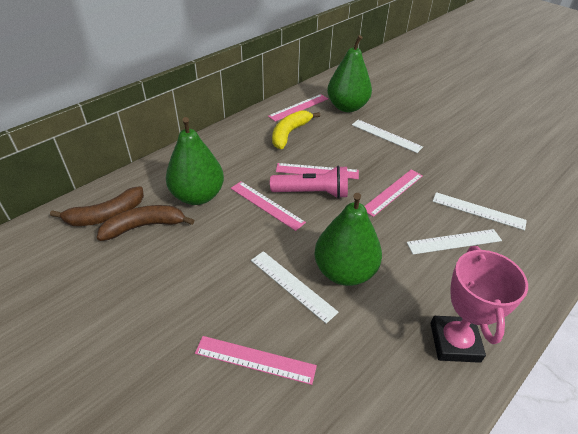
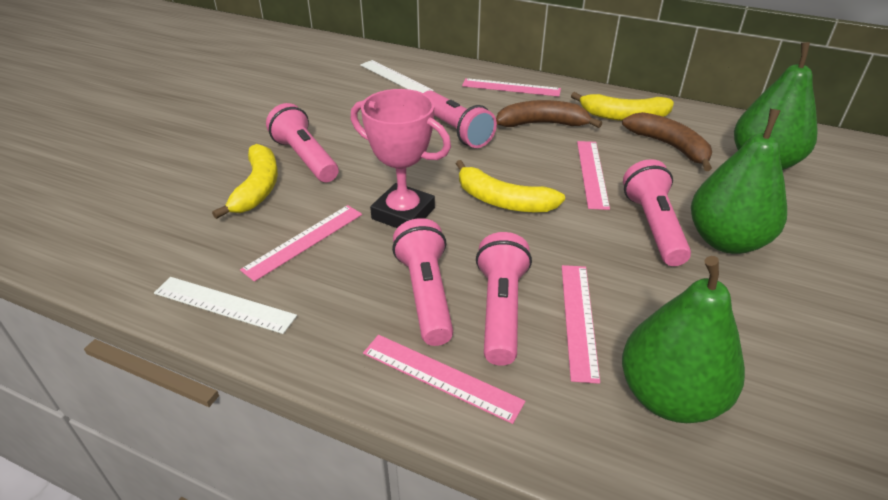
pink flashlight: [270,166,348,199] = 1 -> [266,103,338,182] [392,218,453,346] [424,90,497,148] [476,232,532,366] [623,159,691,266] = 5
white ruler: [251,251,339,324] [352,120,423,153] [407,229,502,254] [433,192,527,230] = 4 -> [154,277,297,334] [360,60,434,93] = 2
yellow banana: [272,110,320,149] = 1 -> [212,144,278,219] [456,160,565,212] [571,92,674,121] = 3

